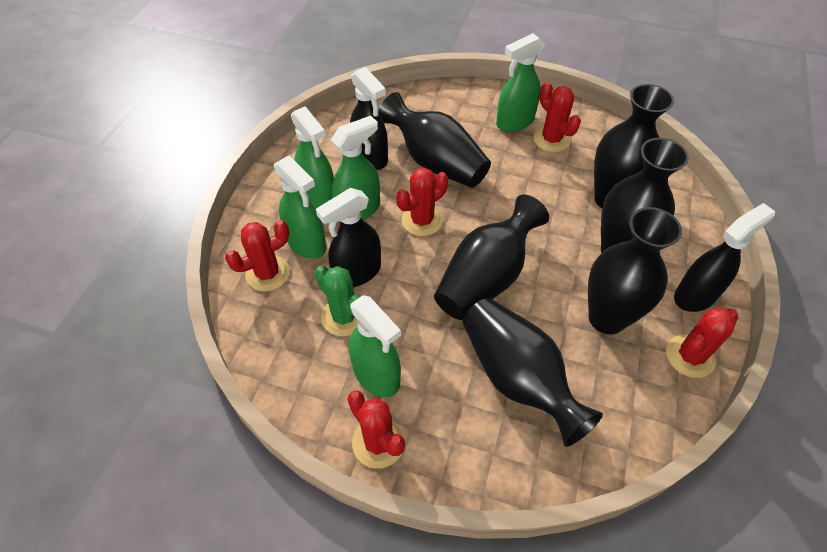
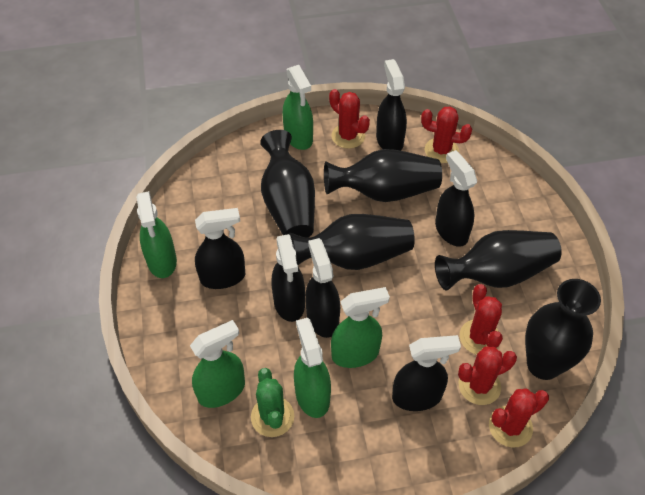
black spray bottle: [316,188,381,287] [350,67,388,170] [674,203,775,312] = 3 -> [195,208,245,289] [271,234,305,322] [305,238,340,338] [376,59,407,151] [392,335,461,411] [435,150,477,247] = 6
black vase: [378,92,491,188] [434,195,549,320] [463,298,603,447] [588,207,682,334] [594,84,674,208] [601,138,689,253] = 6 -> [260,130,315,238] [289,214,415,270] [324,149,442,202] [435,230,562,291] [525,279,601,380] = 5

